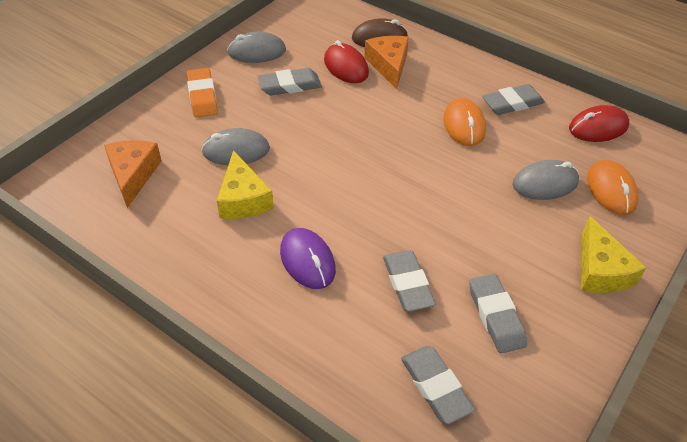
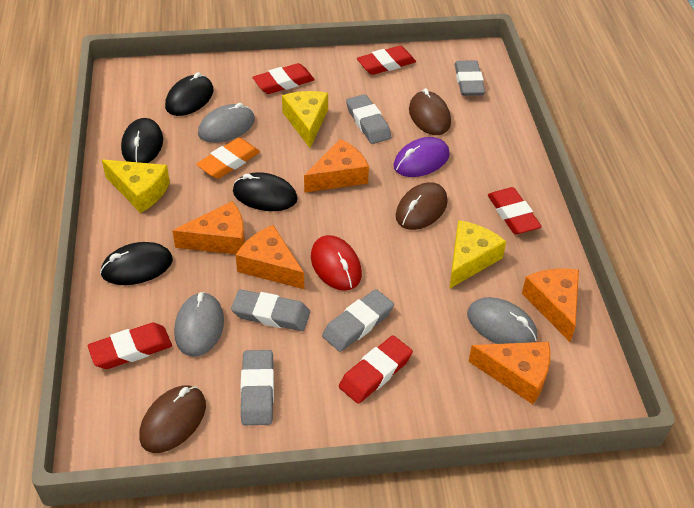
black mouse: none = 0 -> [100,242,173,285] [121,118,163,163] [165,72,214,116] [233,172,297,211] = 4
brown mouse: [352,18,408,47] = 1 -> [139,386,206,453] [396,182,448,230] [409,88,451,135] = 3
orange cheese: [104,140,162,208] [364,36,409,89] = 2 -> [172,201,245,254] [236,225,304,289] [304,139,369,193] [468,342,550,404] [522,268,579,342] = 5
orange mouse: [443,98,486,146] [587,160,639,215] = 2 -> none = 0
red eraser: none = 0 -> [88,323,172,369] [252,63,315,94] [339,335,413,404] [357,46,416,75] [488,187,542,234] = 5
red mouse: [324,40,369,83] [569,105,629,142] = 2 -> [311,235,362,291] = 1
yellow cheese: [217,150,274,219] [581,216,646,293] = 2 -> [102,160,170,213] [282,91,328,148] [449,220,506,289] = 3

